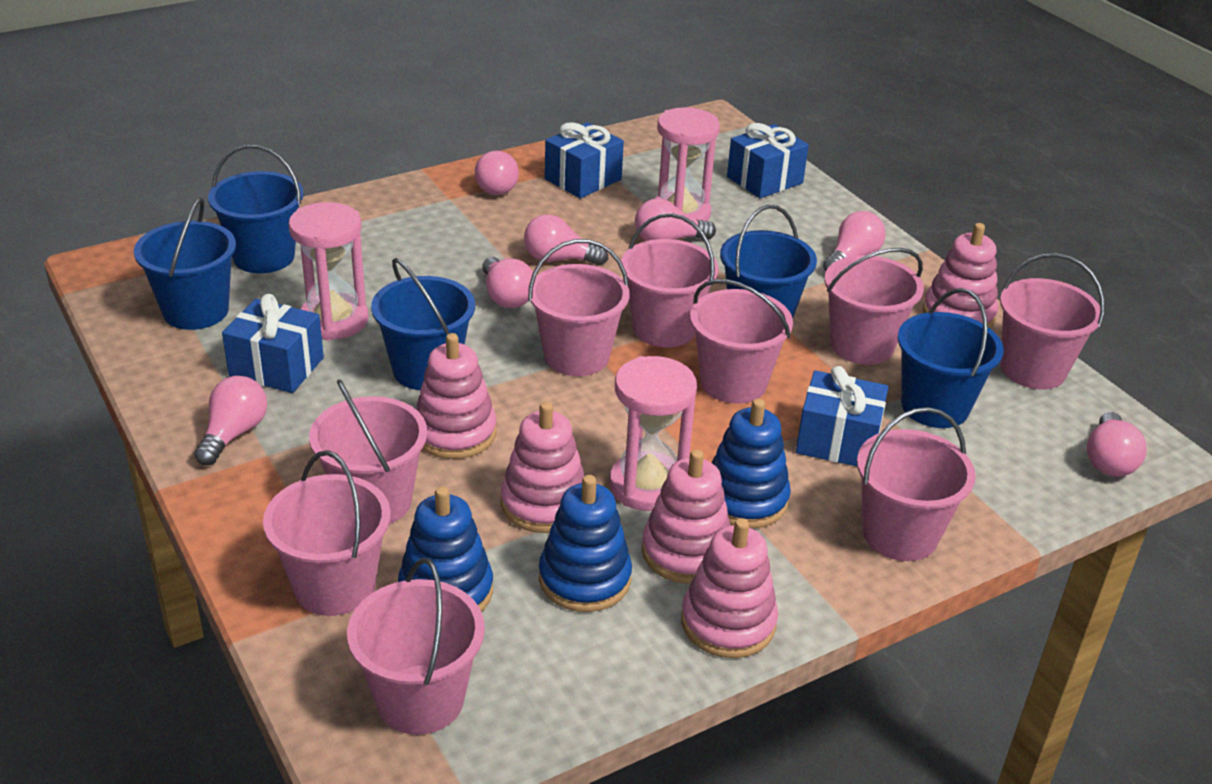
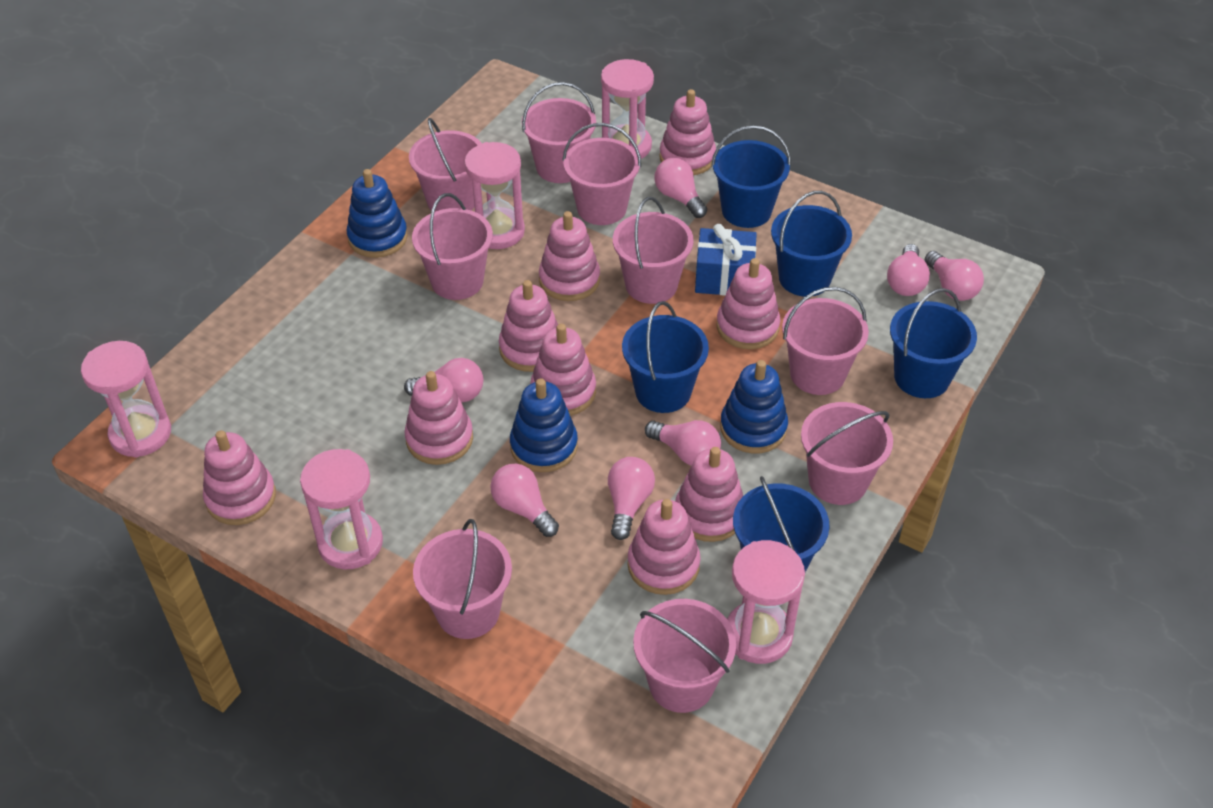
blue gift: [222,294,324,393] [545,122,624,198] [727,123,809,198] [796,366,888,466] = 4 -> [695,224,757,296] = 1
pink hourglass: [288,202,368,340] [609,356,697,511] [655,107,720,222] = 3 -> [81,341,171,458] [300,449,383,569] [464,142,525,249] [601,59,654,159] [727,540,805,664] = 5
pink stacking toy: [416,333,496,459] [501,402,585,533] [642,449,730,584] [681,518,778,658] [923,223,998,328] = 5 -> [203,430,276,525] [404,371,473,465] [499,280,558,372] [530,324,596,416] [539,211,600,301] [627,499,701,595] [659,89,716,175] [675,447,743,542] [717,258,780,349] = 9

